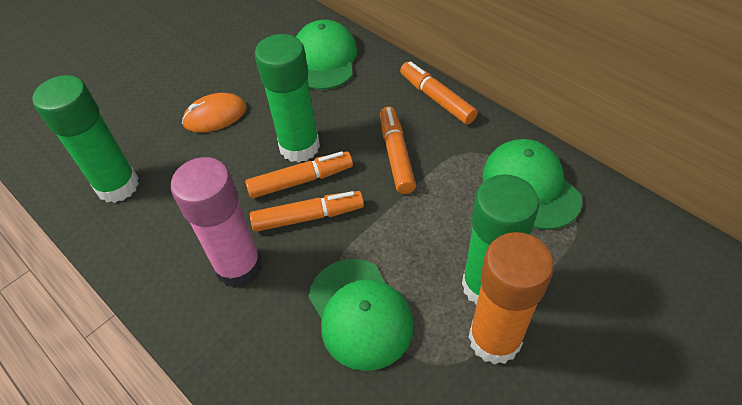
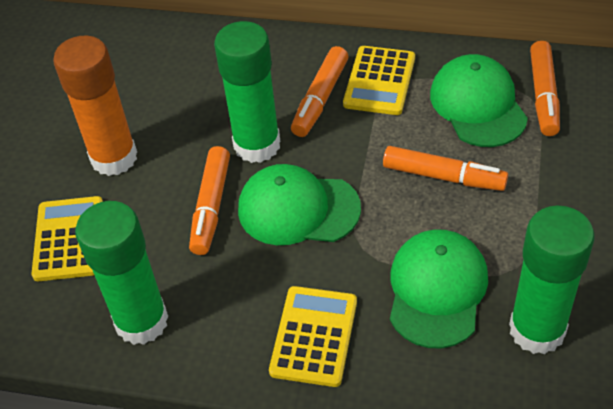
orange mouse: [182,93,247,132] = 1 -> none = 0
pink glue stick: [171,157,262,288] = 1 -> none = 0
yellow calculator: none = 0 -> [31,196,103,281] [269,286,357,387] [343,46,415,115] = 3

